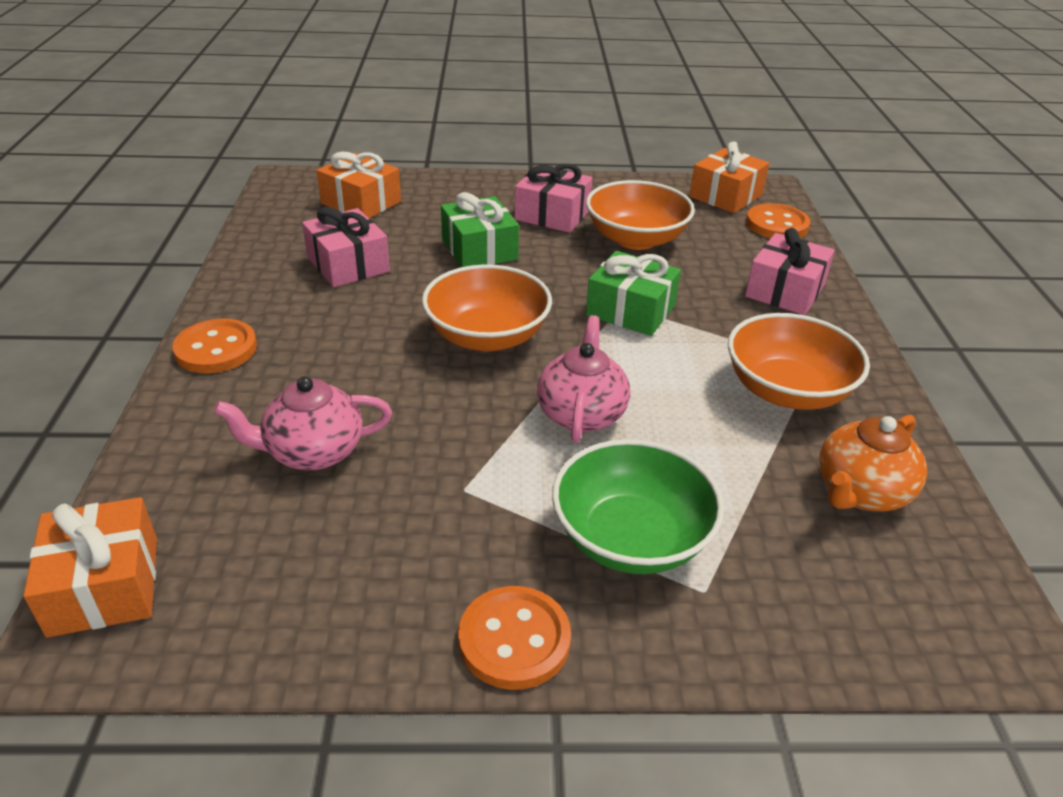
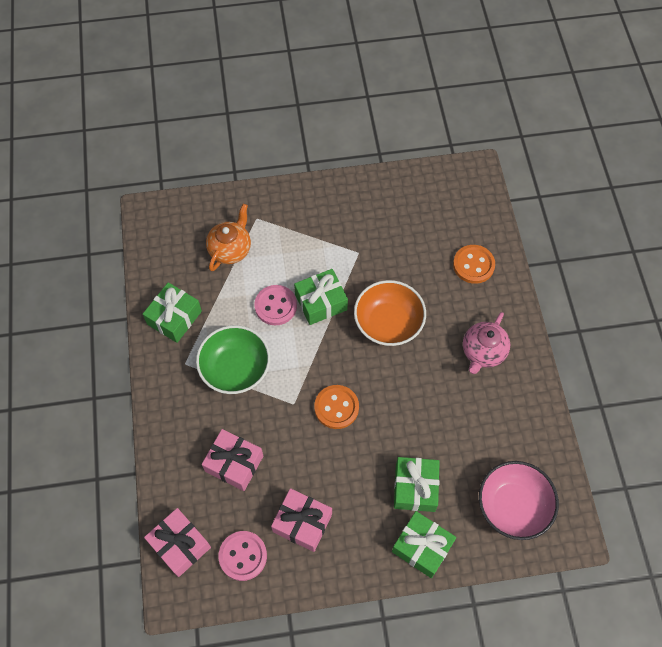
green gift: [441,192,519,267] [586,251,681,336] = 2 -> [143,282,202,343] [294,269,348,325] [392,511,457,578] [394,457,440,512] = 4
orange bowl: [422,264,552,351] [586,180,695,250] [728,313,870,410] = 3 -> [354,280,426,346] = 1
orange button: [172,318,257,373] [458,586,571,690] [746,203,810,238] = 3 -> [314,385,359,429] [453,245,495,284] = 2
orange gift: [23,497,157,638] [316,152,401,218] [689,141,769,213] = 3 -> none = 0
pink bowl: none = 0 -> [479,461,559,540] = 1
pink button: none = 0 -> [218,531,267,581] [254,285,297,325] = 2
pink teapot: [214,376,392,470] [537,315,630,443] = 2 -> [463,312,510,374] = 1

